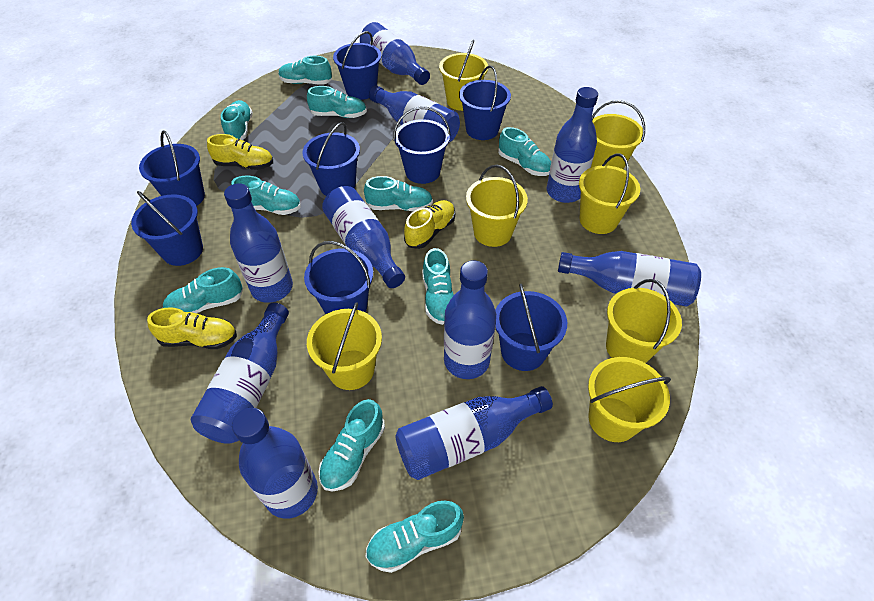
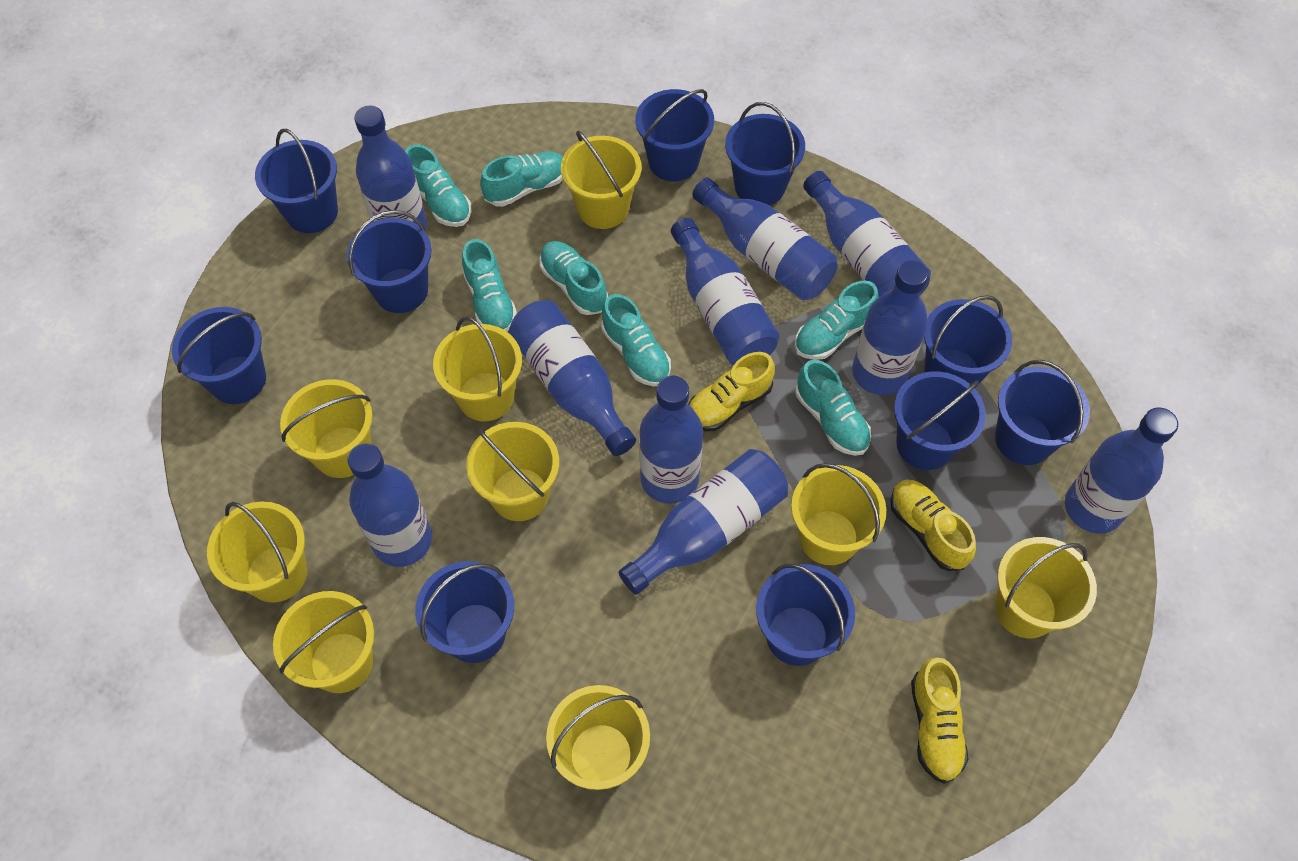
blue bucket: [131,191,203,266] [139,130,205,206] [302,122,360,196] [304,241,373,314] [333,31,382,100] [393,107,450,184] [459,65,511,140] [495,284,567,371] = 8 -> [172,307,266,404] [255,129,338,233] [346,210,432,313] [415,561,514,663] [636,89,714,181] [725,102,805,205] [756,564,855,666] [894,371,986,470] [924,295,1012,389] [995,360,1090,465] = 10
turquoise shoe: [163,267,243,313] [221,100,253,140] [231,176,301,215] [279,56,332,85] [307,86,367,118] [319,399,385,491] [364,176,433,211] [365,501,464,573] [422,248,454,325] [498,127,551,176] = 10 -> [405,144,471,227] [462,239,517,332] [480,152,563,207] [539,241,608,315] [601,294,671,387] [795,281,879,360] [795,360,871,456] = 7
yellow bucket: [307,302,382,390] [439,40,488,111] [466,165,528,247] [579,154,640,234] [588,357,671,442] [591,100,645,169] [606,279,682,363] = 7 -> [207,502,307,603] [273,591,374,693] [280,379,373,478] [433,316,522,422] [466,422,559,521] [546,685,650,790] [561,131,642,229] [791,463,886,565] [994,537,1097,638] = 9

